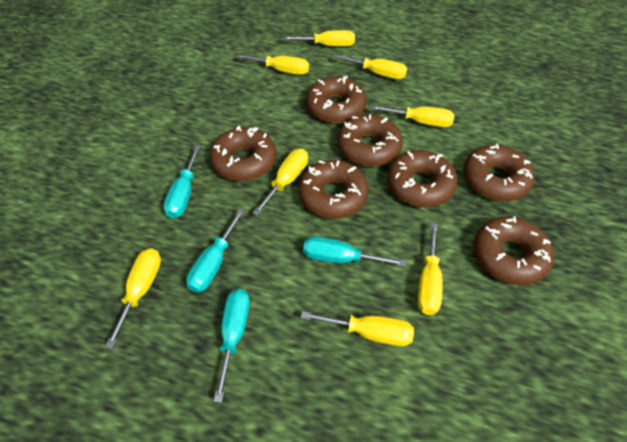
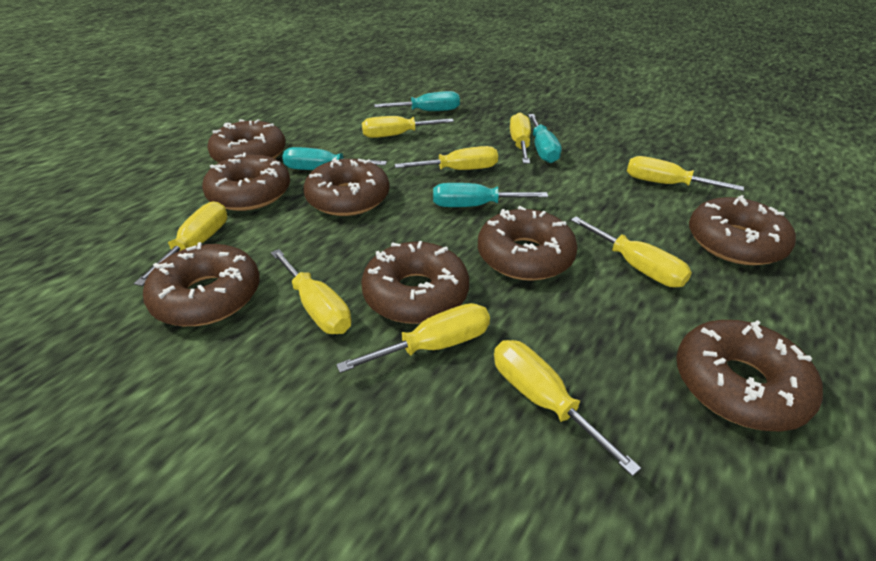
brown donut: [209,126,276,181] [298,160,369,219] [306,76,367,123] [337,114,403,167] [387,150,457,207] [463,144,535,201] [473,216,554,285] = 7 -> [143,242,260,326] [202,152,290,211] [207,119,286,162] [304,157,389,216] [361,241,469,324] [478,206,578,281] [676,320,823,432] [689,195,796,265] = 8
yellow screwdriver: [105,248,161,349] [236,54,309,75] [253,149,308,216] [283,30,355,47] [301,311,414,346] [333,54,407,79] [370,105,454,127] [418,223,443,315] = 8 -> [134,201,227,286] [271,249,351,334] [336,303,490,373] [362,116,454,138] [394,146,498,170] [494,340,641,476] [510,113,531,164] [571,217,692,287] [627,156,744,191] = 9

